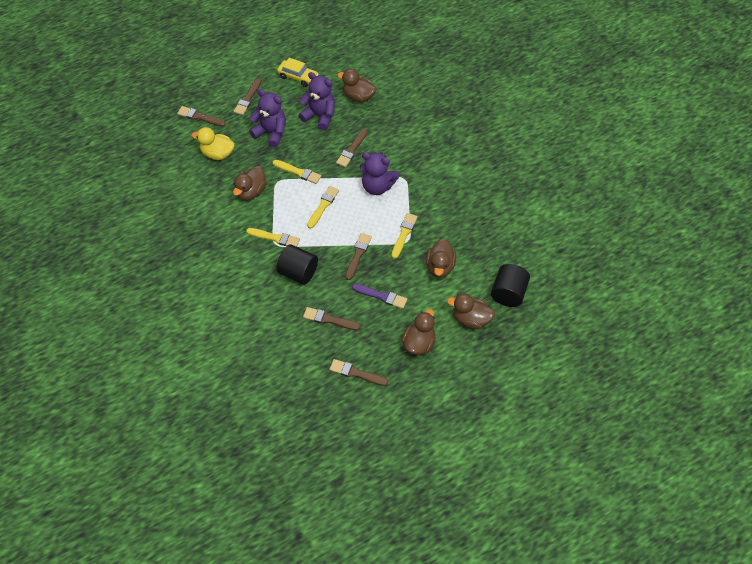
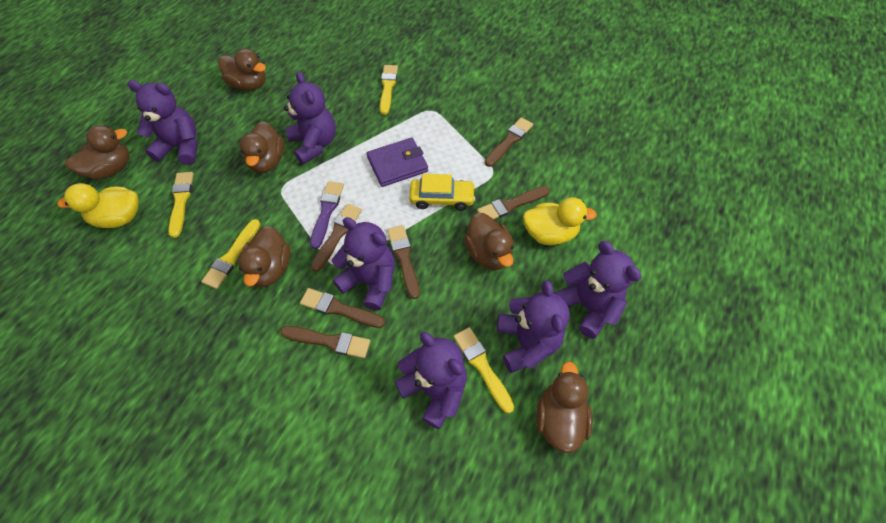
black cylinder: [276,244,318,285] [491,264,530,307] = 2 -> none = 0
brown duck: [233,166,267,200] [337,69,377,102] [402,309,436,355] [426,239,457,278] [447,293,495,329] = 5 -> [65,125,130,179] [218,49,266,91] [238,226,291,287] [240,121,284,173] [464,213,514,270] [536,361,593,453] = 6
purple teddy bear: [249,89,286,148] [299,72,335,130] [360,152,399,195] = 3 -> [127,80,198,165] [284,71,336,164] [332,217,395,311] [394,332,467,429] [497,280,570,373] [554,241,641,339] = 6
purple wallet: none = 0 -> [367,138,428,187] = 1
yellow duck: [191,127,235,160] = 1 -> [57,183,139,228] [523,197,597,245] = 2

